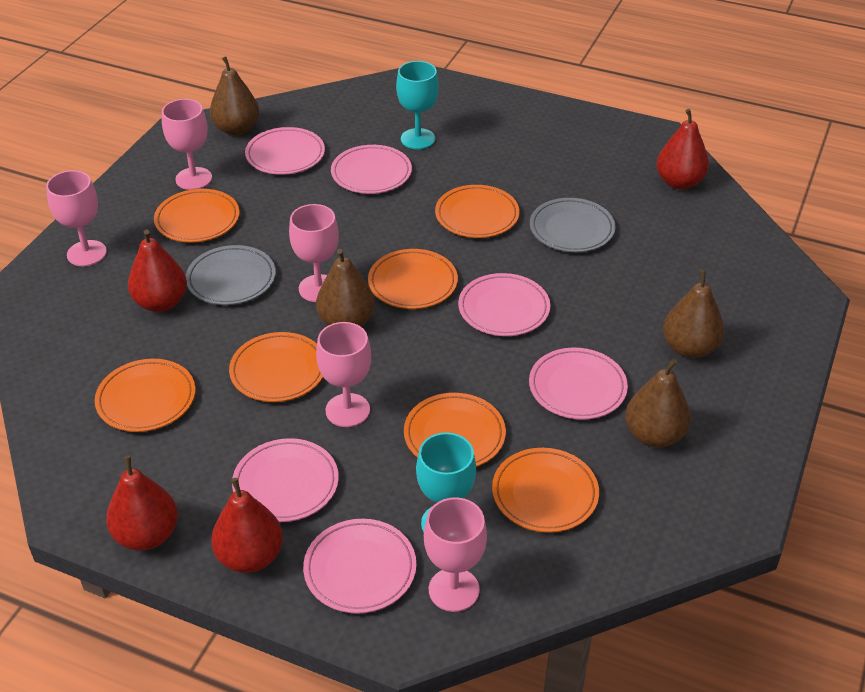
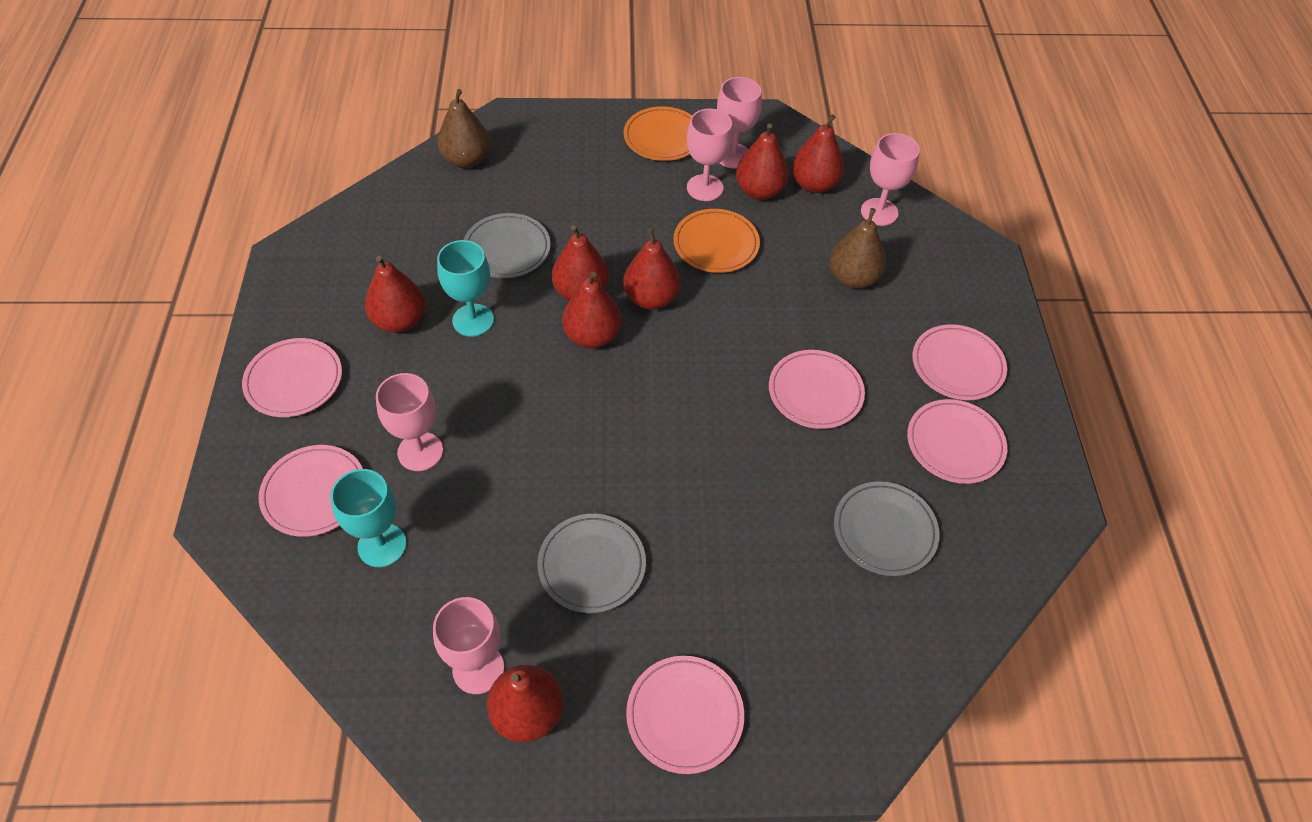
brown pear: [210,56,259,136] [316,249,375,326] [625,359,691,448] [663,270,725,358] = 4 -> [437,89,490,168] [829,208,886,289] = 2
grey plate: [186,245,276,305] [530,198,615,252] = 2 -> [464,213,551,278] [537,514,646,613] [834,481,940,576] = 3
orange plate: [95,359,195,432] [154,189,240,243] [229,332,323,402] [368,249,458,309] [404,393,506,467] [435,185,520,238] [492,448,599,533] = 7 -> [624,106,692,161] [673,209,760,273] = 2
red pear: [106,456,178,551] [128,230,187,312] [211,478,283,573] [656,109,709,190] = 4 -> [365,256,425,333] [487,665,563,742] [552,225,609,301] [562,272,622,348] [623,229,681,310] [736,124,789,200] [792,114,844,193] = 7

